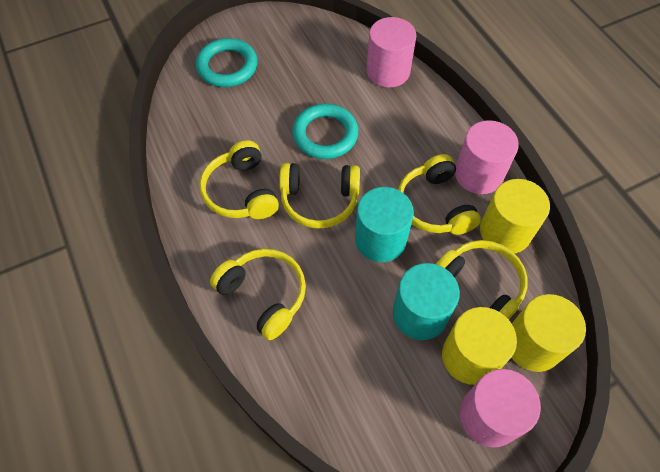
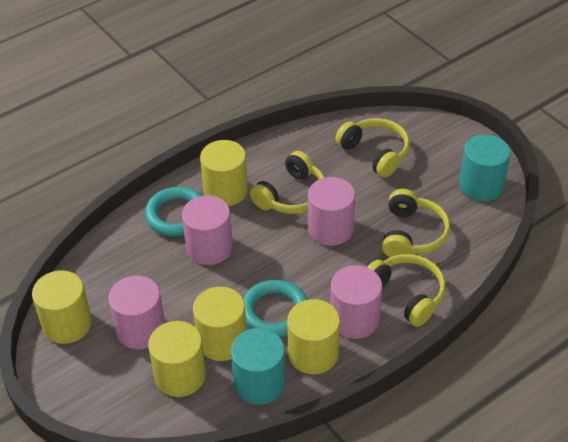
pink cylinder: [367,17,416,88] [455,120,519,194] [460,369,541,448] = 3 -> [108,276,165,349] [182,195,233,265] [308,177,355,246] [330,265,382,339] = 4
yellow cylinder: [442,307,517,385] [480,179,550,254] [511,294,586,372] = 3 -> [32,270,92,344] [148,321,206,397] [193,287,247,361] [200,140,248,206] [287,299,340,374] = 5
yellow headphones: [199,140,279,219] [210,249,306,340] [279,163,360,229] [398,154,481,235] [436,240,528,320] = 5 -> [250,151,325,214] [335,118,410,178] [367,254,446,327] [382,189,450,257] = 4

